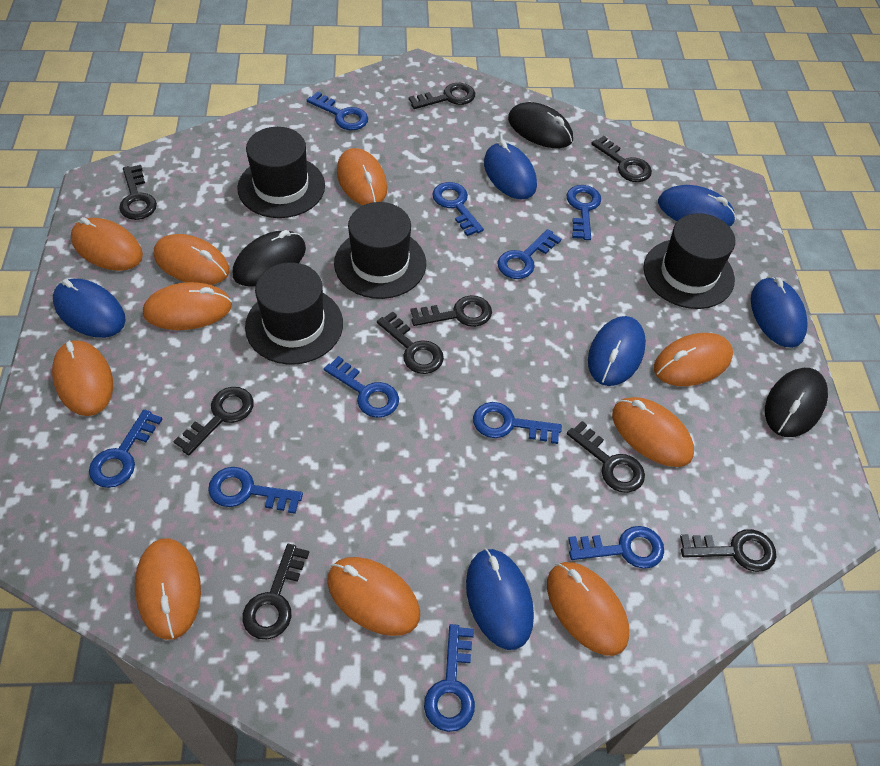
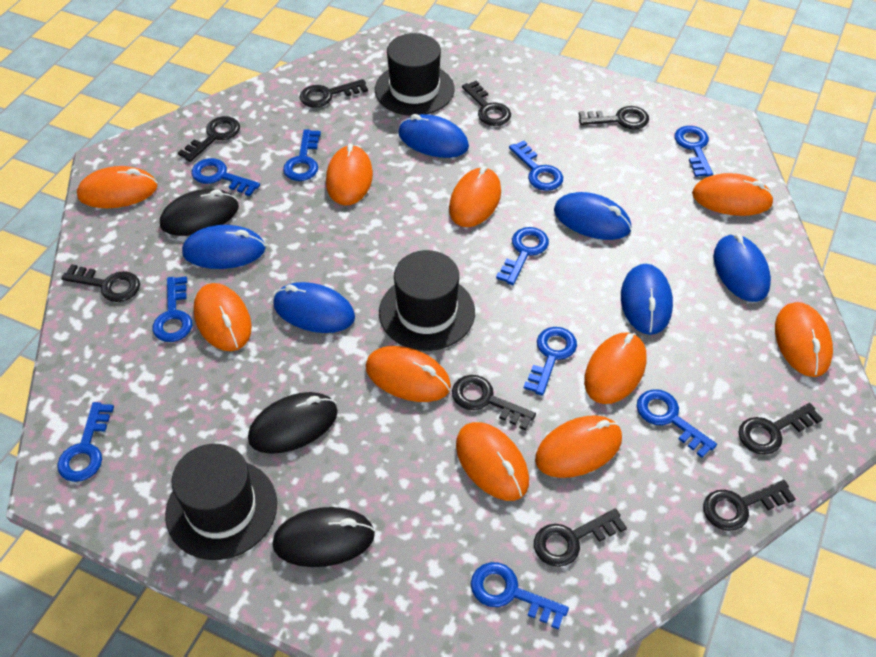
black hat: [237,127,325,218] [245,262,343,364] [334,202,426,299] [644,213,735,309] = 4 -> [165,444,277,560] [375,33,455,116] [379,250,475,351] = 3

